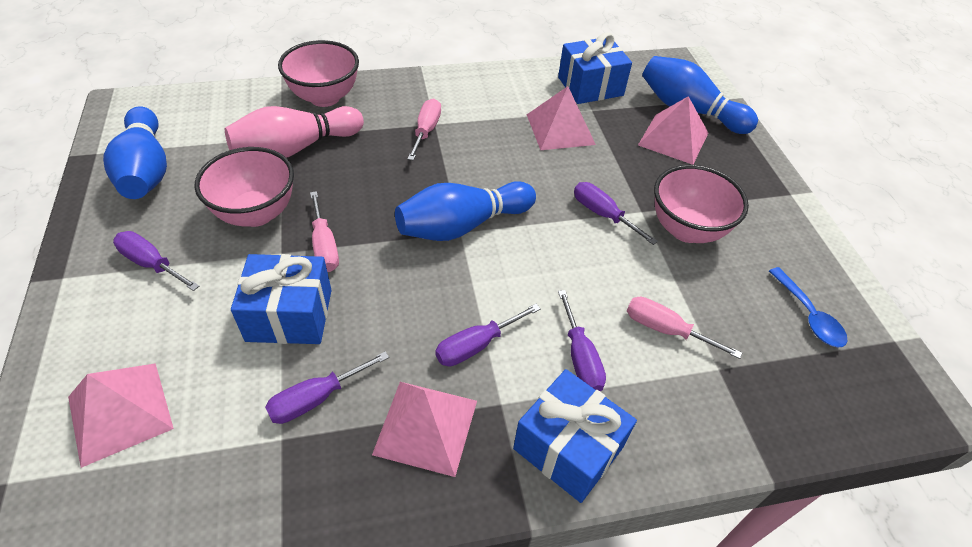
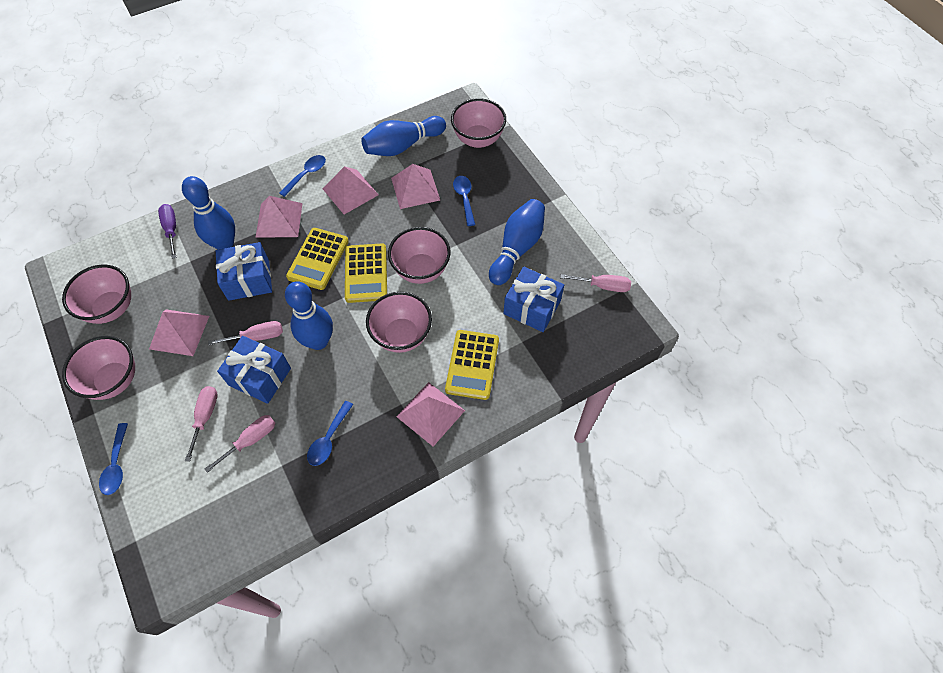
blue bowling pin: [103,106,167,199] [395,181,536,241] [642,56,758,134] = 3 -> [182,176,235,250] [285,281,333,350] [361,116,446,156] [489,199,545,285] = 4
blue spoon: [769,267,847,347] = 1 -> [99,423,128,495] [279,155,326,197] [307,401,353,466] [453,176,475,226] = 4
pink bowl: [194,147,294,227] [278,40,359,107] [654,165,749,243] = 3 -> [62,265,131,324] [62,336,135,400] [366,292,432,353] [388,227,450,284] [451,98,506,148] = 5
pink bowling pin: [225,106,364,158] = 1 -> none = 0
pink pyramid: [68,363,174,468] [372,382,477,477] [527,86,596,150] [638,96,708,165] = 4 -> [149,309,209,356] [255,196,302,238] [322,166,379,214] [391,164,440,209] [396,382,465,446] = 5
pink screwdriver: [310,191,339,272] [407,99,441,161] [627,297,742,359] = 3 -> [185,386,218,462] [205,415,275,473] [208,321,283,345] [560,274,631,292] = 4
purple screwdriver: [113,231,199,291] [265,351,389,424] [435,304,541,366] [558,290,606,391] [574,182,658,245] = 5 -> [158,204,177,259] = 1
yellow calculator: none = 0 -> [286,228,349,290] [345,243,387,303] [445,330,499,400] = 3

